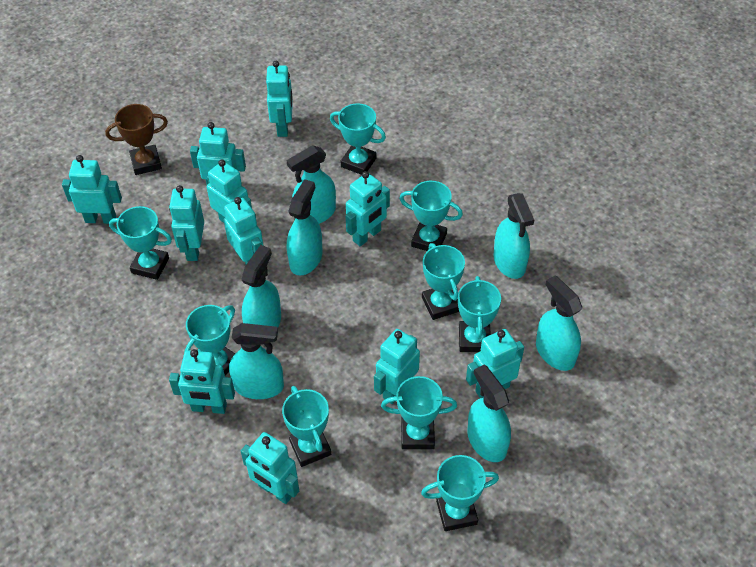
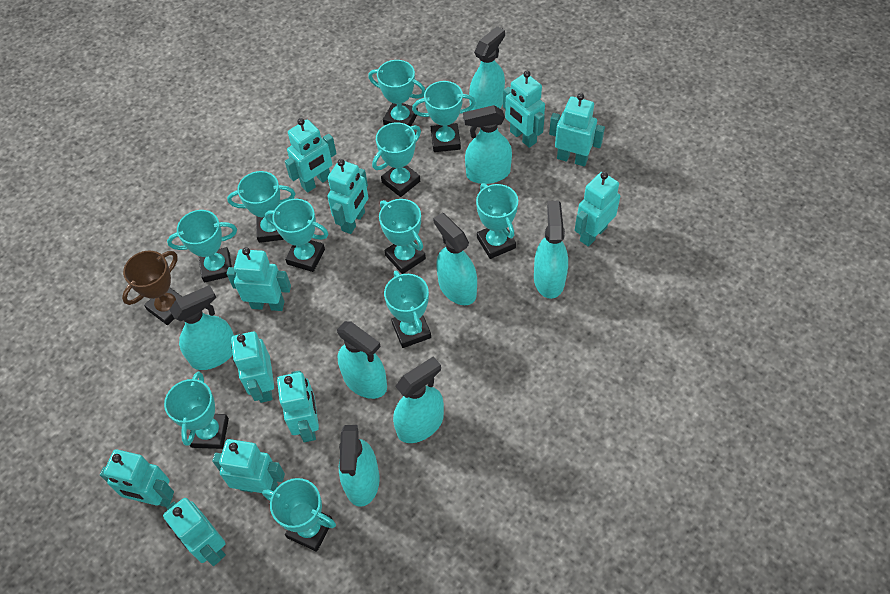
turquoise spray bottle: [229,323,284,399] [241,245,281,327] [287,145,336,224] [287,179,322,275] [467,365,511,462] [494,193,534,279] [536,275,582,371] = 7 -> [170,285,234,370] [337,321,387,399] [339,425,380,507] [393,356,444,443] [433,213,477,305] [463,105,512,184] [469,26,505,111] [534,201,568,299] = 8
turquoise trophy: [109,206,172,280] [184,305,235,376] [282,386,331,467] [330,103,386,175] [381,376,457,449] [399,181,463,251] [421,455,499,531] [422,243,465,320] [458,276,501,352] = 9 -> [164,371,229,449] [167,210,237,283] [227,171,295,243] [262,478,336,552] [265,199,328,272] [368,60,425,127] [372,122,421,197] [379,199,426,274] [384,271,431,348] [412,81,476,152] [476,183,518,259] = 11

